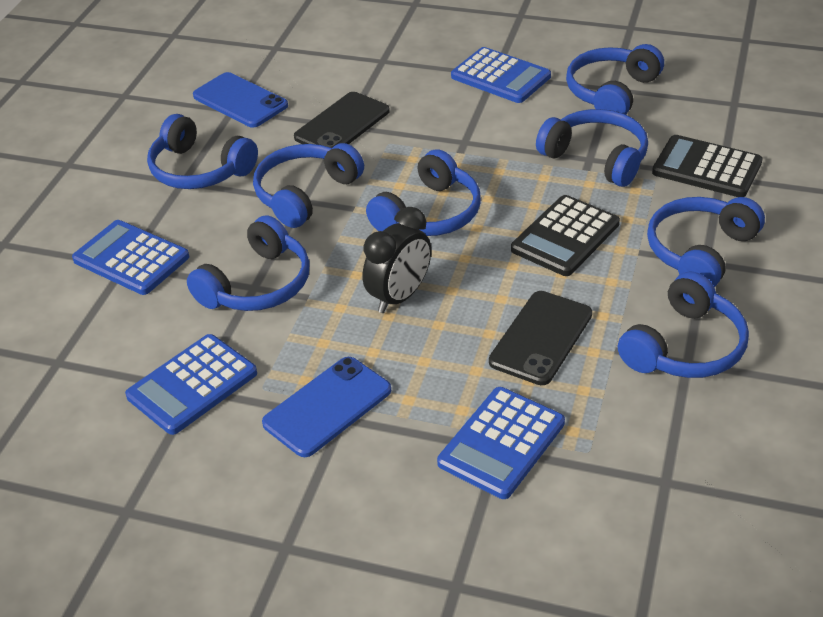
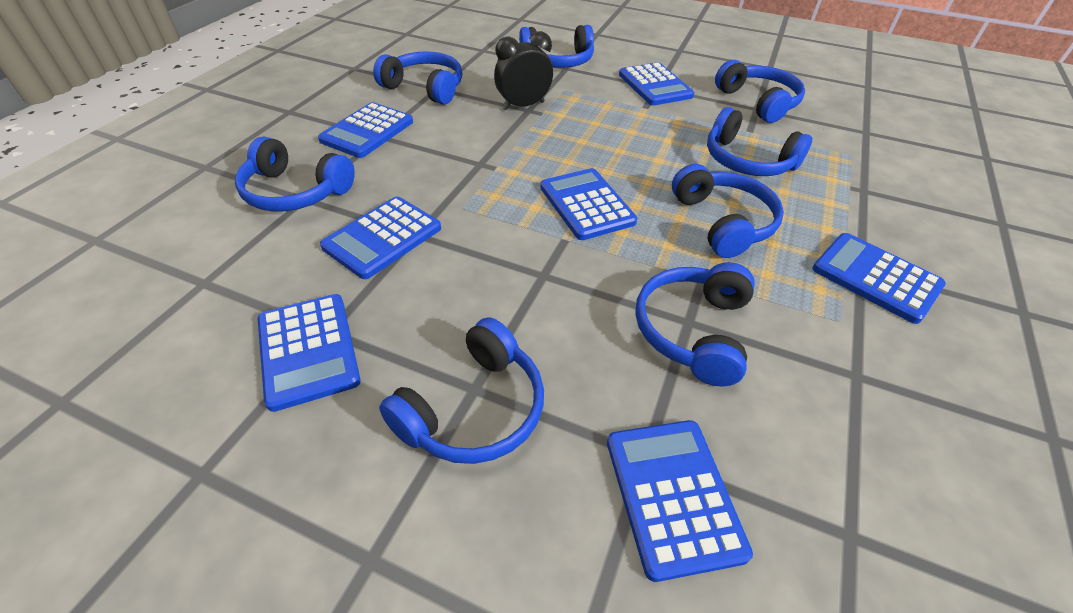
black calculator: [511,195,620,276] [652,135,763,197] = 2 -> none = 0
black phone: [294,92,390,148] [489,291,592,385] = 2 -> none = 0
blue calculator: [72,220,189,295] [125,334,257,435] [437,387,565,499] [451,47,551,103] = 4 -> [258,294,361,412] [318,102,413,158] [320,196,441,279] [540,168,637,240] [607,420,753,582] [619,62,694,106] [812,233,946,324] = 7
blue phone: [193,72,288,127] [262,357,391,457] = 2 -> none = 0

